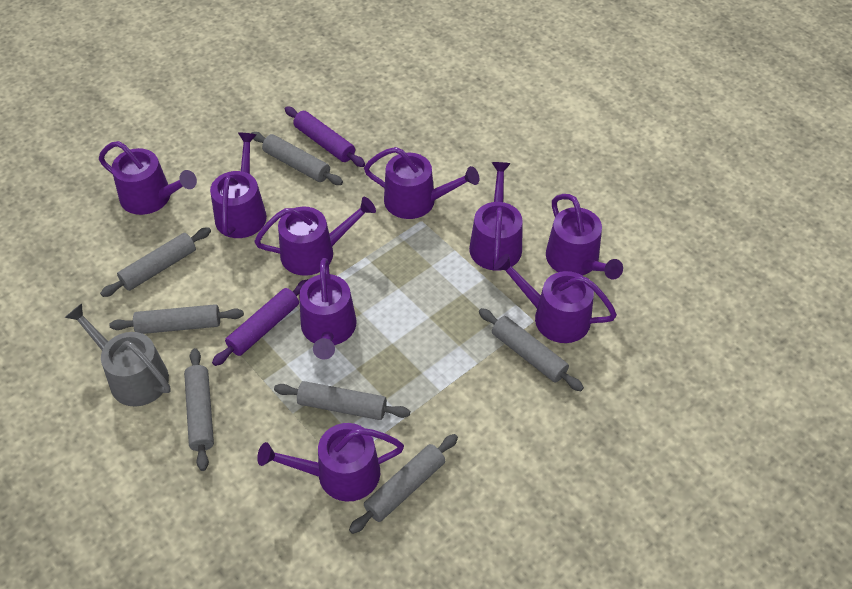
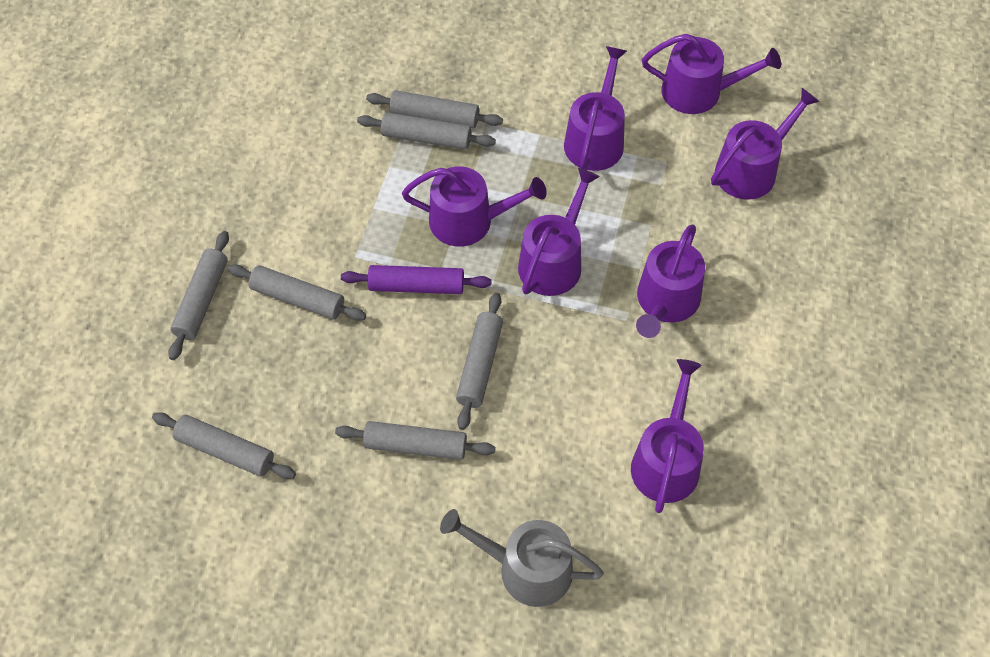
purple rolling pin: [212,279,308,366] [285,107,365,167] = 2 -> [341,265,491,294] = 1
purple watering can: [99,141,197,215] [210,132,267,238] [255,197,376,276] [257,423,404,502] [299,258,357,360] [364,147,479,219] [469,162,523,271] [494,254,617,343] [546,194,623,280] = 9 -> [402,166,547,247] [518,168,600,296] [564,46,627,171] [631,359,704,513] [636,224,705,338] [642,34,781,114] [711,88,820,200] = 7

